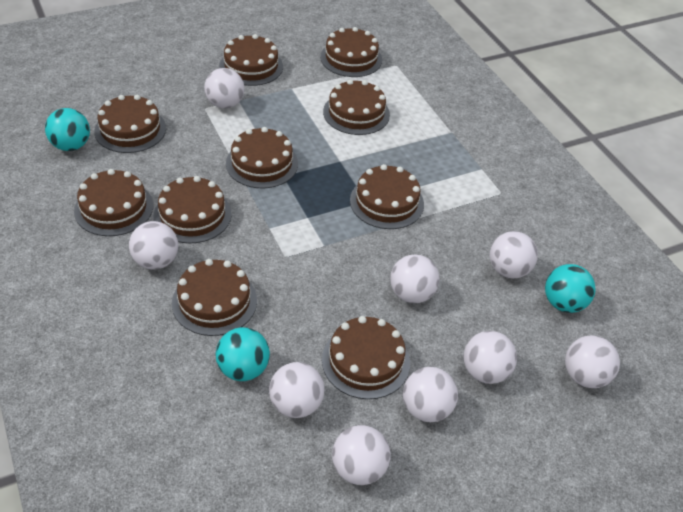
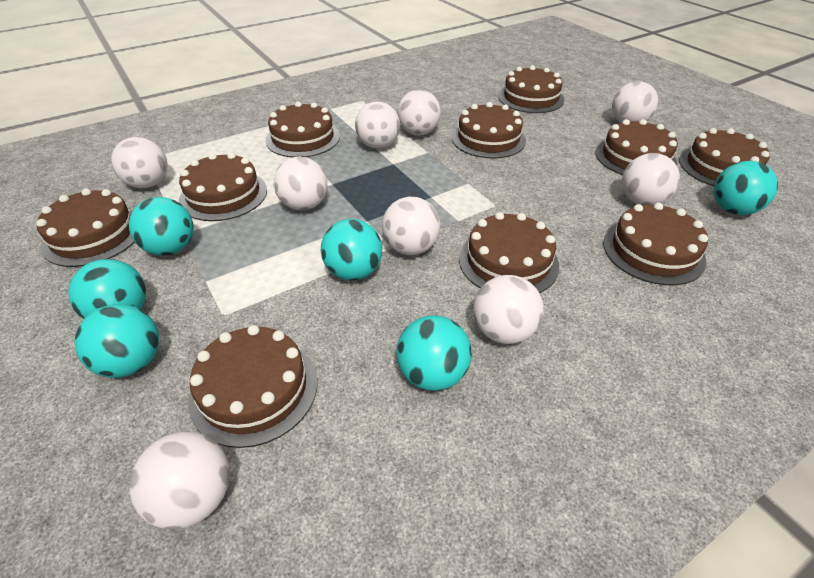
turquoise ball: [45,108,90,151] [216,327,270,381] [545,264,596,313] = 3 -> [68,259,146,319] [74,304,159,378] [129,197,194,256] [321,219,382,280] [396,315,472,391] [714,161,778,215] = 6

